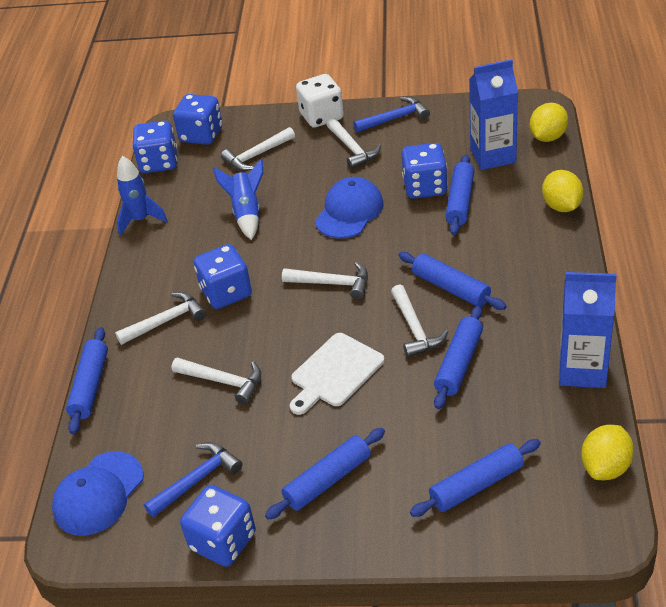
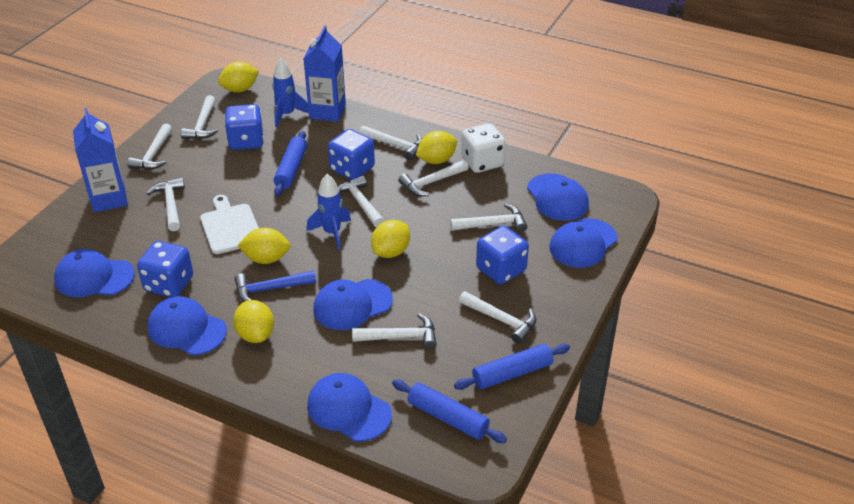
blue cap: [52,451,144,536] [315,177,384,238] = 2 -> [54,249,135,297] [147,296,227,355] [307,373,392,441] [313,279,393,330] [527,173,589,221] [550,218,617,268] = 6
blue dice: [132,120,177,173] [173,94,223,145] [180,485,256,567] [194,244,252,309] [402,143,448,199] = 5 -> [137,241,193,297] [225,104,264,150] [328,129,375,180] [476,226,529,284] = 4
blue hammer: [144,442,243,518] [353,97,430,132] = 2 -> [234,270,316,302] = 1
blue rolling pin: [66,327,108,434] [265,428,385,520] [398,252,507,310] [410,439,541,517] [434,306,483,409] [445,154,474,235] = 6 -> [273,131,307,196] [392,380,507,443] [454,344,570,390] = 3
white hammer: [115,292,206,345] [172,357,261,405] [221,127,295,171] [282,262,368,299] [327,118,381,169] [391,284,449,358] = 6 -> [127,123,172,170] [147,177,185,231] [181,95,218,139] [338,175,384,227] [352,314,437,350] [359,126,422,160] [398,160,469,196] [450,203,527,232] [459,291,537,344] = 9
yellow lemon: [530,103,568,142] [542,170,584,212] [581,425,634,480] = 3 -> [218,62,259,92] [233,300,274,343] [237,228,290,264] [371,220,410,258] [416,131,457,164] = 5

